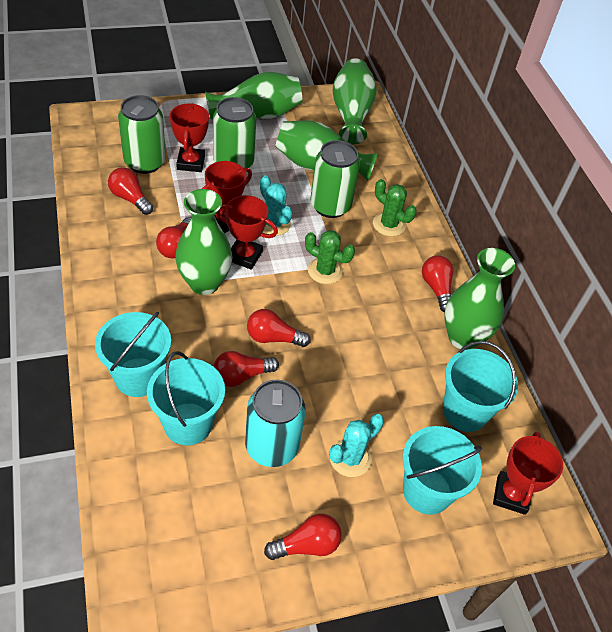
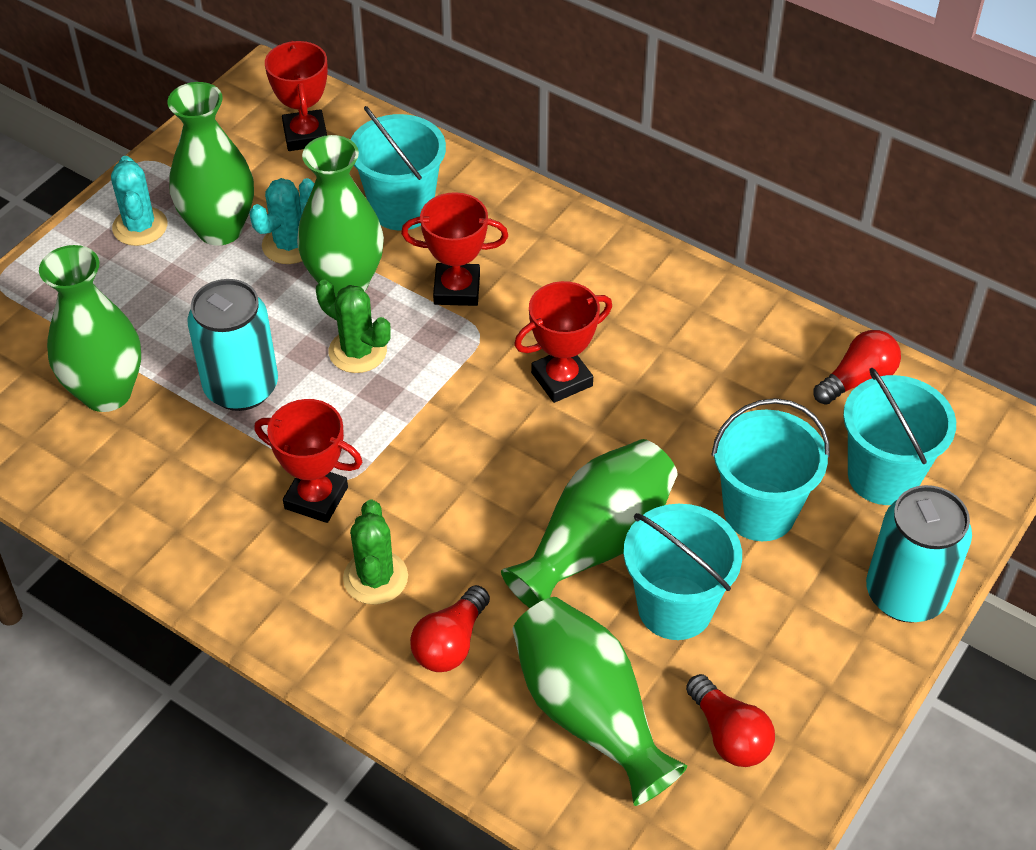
green can: [118,95,166,174] [213,97,256,168] [310,140,360,218] = 3 -> none = 0
red light bulb: [108,167,153,215] [156,217,191,258] [214,351,279,387] [247,309,311,347] [264,514,342,560] [422,255,454,312] = 6 -> [410,585,490,672] [686,674,775,767] [814,330,901,405] = 3
turquoise can: [245,380,306,467] = 1 -> [188,279,278,411] [866,485,972,622] = 2

